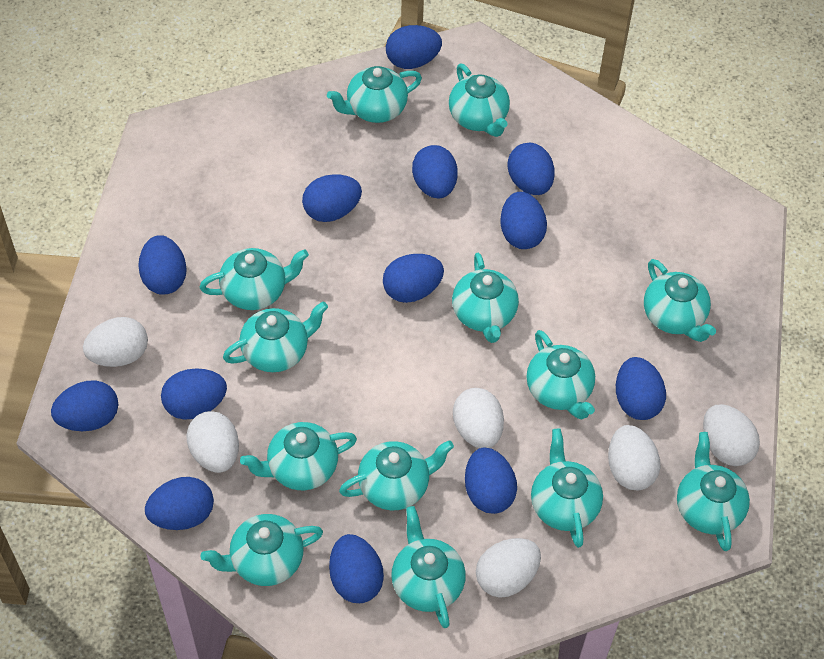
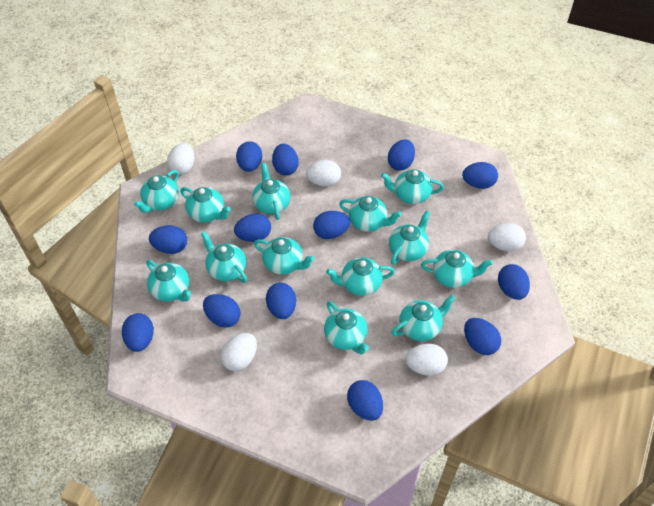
white egg: [83,317,148,367] [186,411,239,473] [453,388,504,448] [476,538,541,598] [608,425,660,490] [703,404,760,466] = 6 -> [167,143,195,175] [220,333,257,371] [306,160,341,187] [405,344,448,376] [488,223,526,251] = 5

